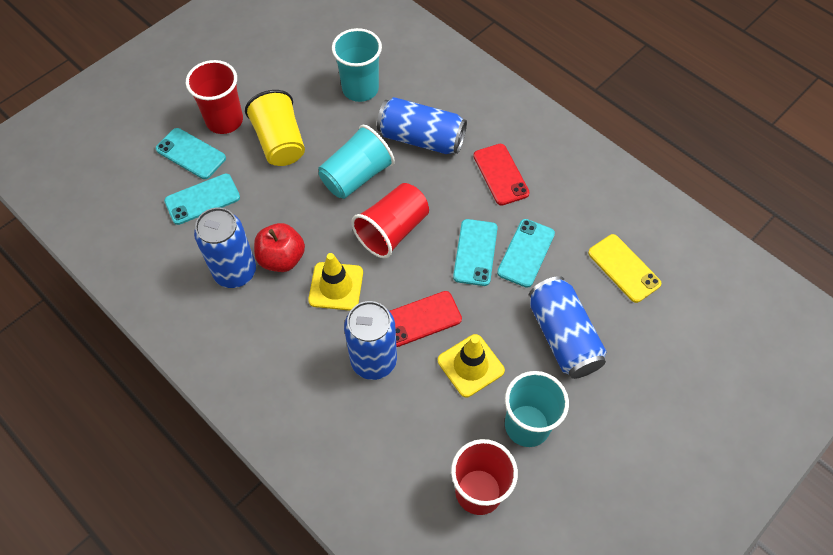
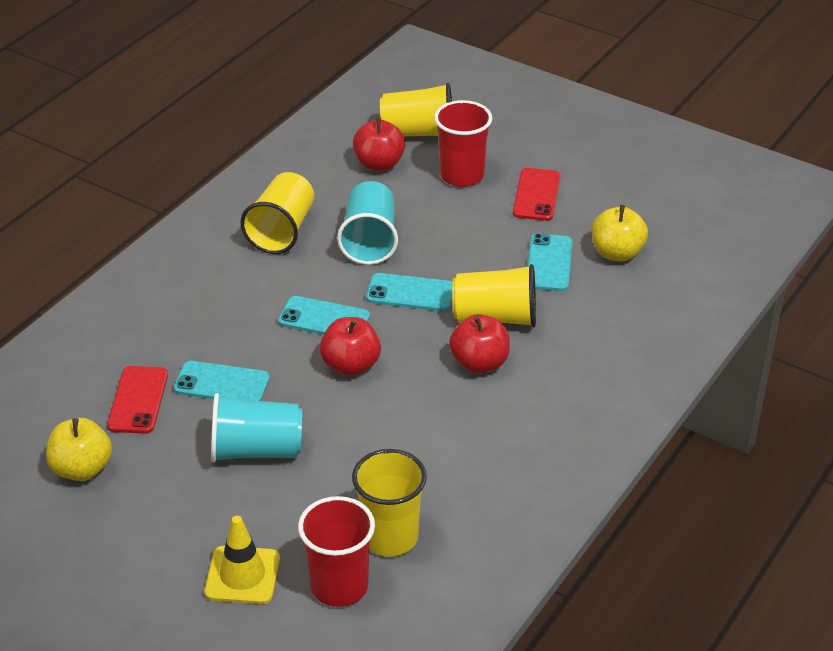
blue can: [194,208,256,288] [344,301,397,380] [377,97,467,154] [529,276,606,379] = 4 -> none = 0
red apple: [254,223,305,272] = 1 -> [320,317,381,376] [353,117,406,171] [449,314,510,373] = 3
red cup: [186,60,243,134] [351,183,429,259] [451,439,518,515] = 3 -> [298,496,375,607] [434,100,493,187] = 2
turquoise cup: [318,125,395,199] [332,28,382,102] [505,371,569,447] = 3 -> [211,393,302,462] [337,181,398,265] = 2
yellow apple: none = 0 -> [46,418,112,481] [592,205,648,262] = 2
yellow cup: [245,90,305,166] = 1 -> [241,172,314,254] [352,449,427,557] [380,83,452,136] [452,264,536,327] = 4
yellow phone: [588,234,661,303] = 1 -> none = 0
yellow traffic cone: [308,253,363,311] [438,334,505,397] = 2 -> [205,516,280,604] = 1

